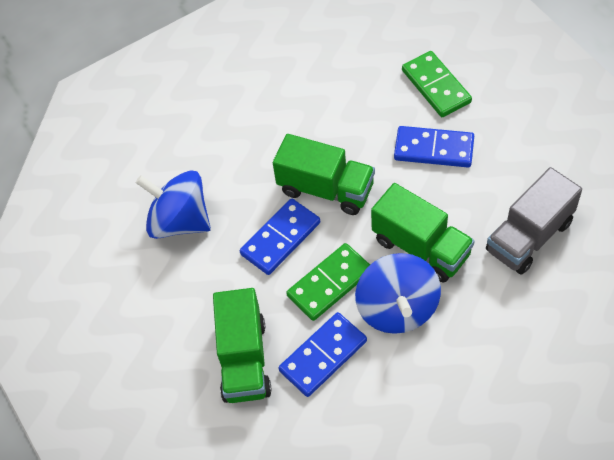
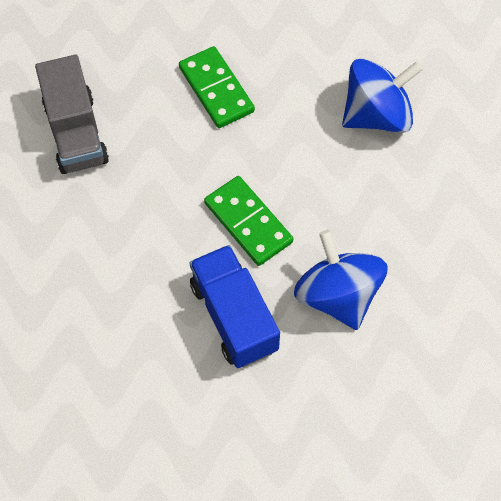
blue domino: [240,199,320,275] [278,312,367,397] [394,126,474,167] = 3 -> none = 0
blue truck: none = 0 -> [189,245,280,368] = 1
green truck: [213,288,272,403] [273,134,375,215] [371,183,475,282] = 3 -> none = 0

